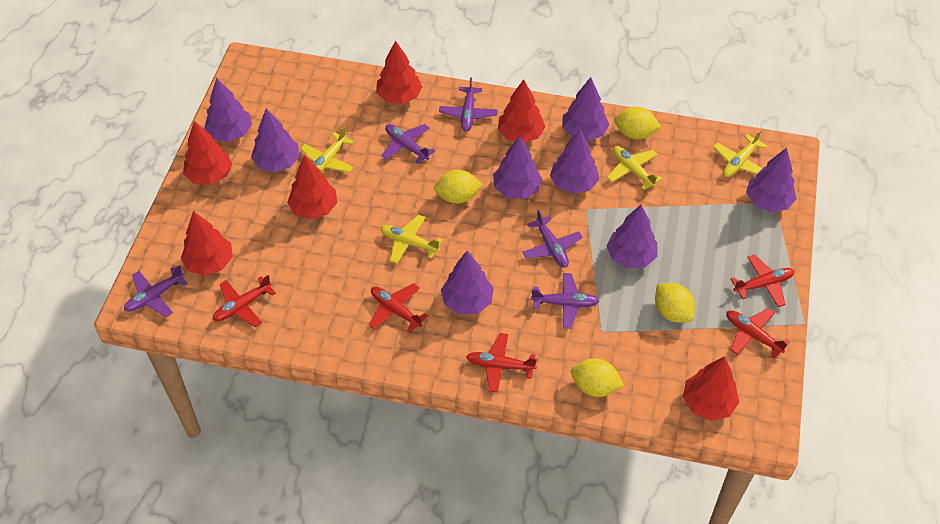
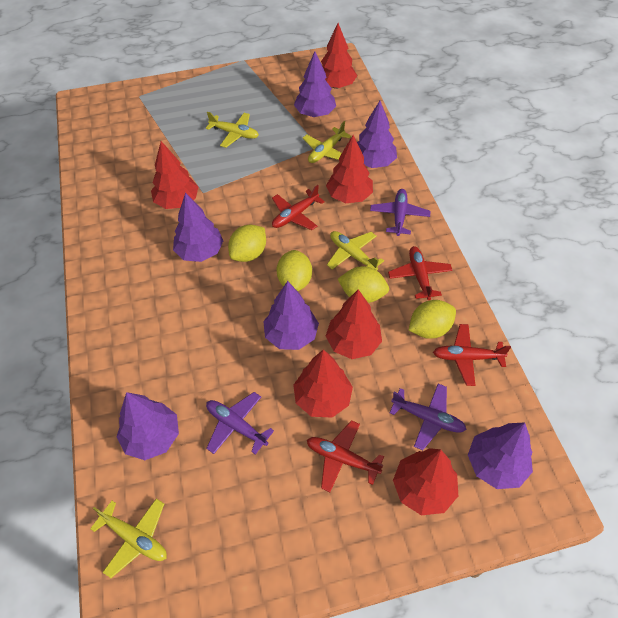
purple plane: [124,265,188,317] [381,124,435,164] [439,77,498,132] [522,210,583,268] [531,273,599,329] = 5 -> [206,392,274,455] [370,189,430,236] [390,384,467,450] = 3
purple tree: [204,78,252,142] [251,108,300,172] [441,251,493,314] [493,135,542,199] [550,130,599,194] [562,77,610,141] [606,205,657,268] [746,148,796,212] = 8 -> [117,392,179,460] [173,193,223,262] [263,281,319,350] [294,52,336,117] [357,101,397,168] [468,422,533,489] = 6
red plane: [213,275,276,327] [369,283,428,333] [466,333,537,393] [726,308,790,359] [731,254,794,307] = 5 -> [272,185,325,230] [307,420,384,492] [388,246,453,300] [433,324,511,386] = 4

